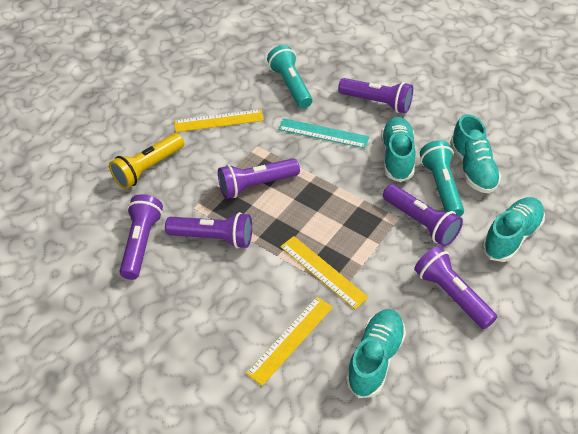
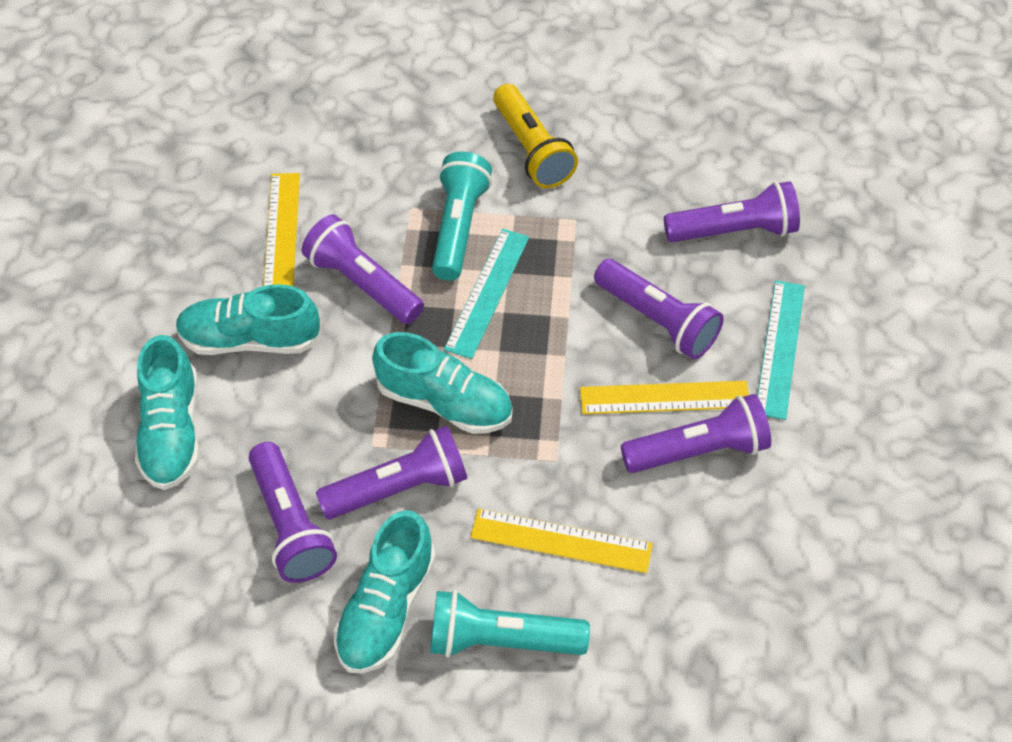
turquoise ruler: [278,118,369,148] = 1 -> [444,229,529,359] [757,280,805,420] = 2

